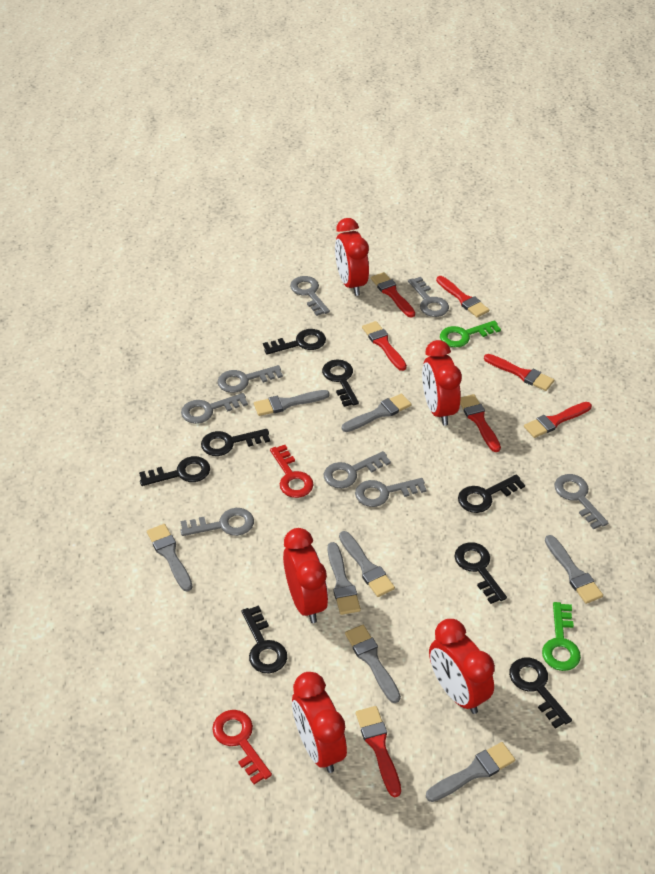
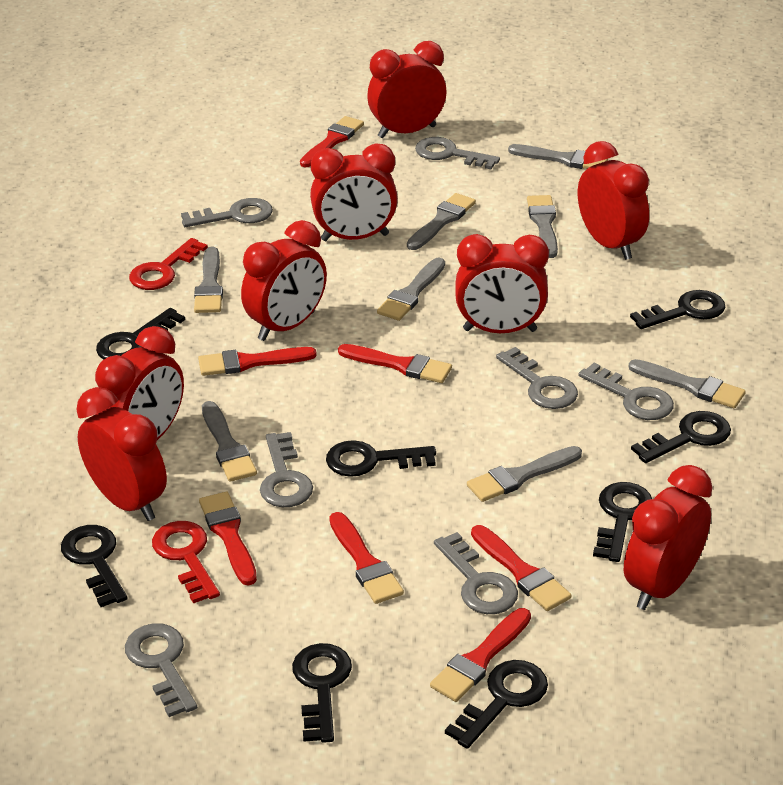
green key: [440,320,501,347] [542,602,581,671] = 2 -> none = 0
grey key: [180,508,254,536] [181,393,248,424] [217,365,283,393] [290,276,330,316] [324,451,391,488] [355,478,426,507] [408,277,449,317] [554,474,608,529] = 8 -> [125,623,197,717] [181,198,273,227] [260,432,313,507] [415,137,500,169] [434,532,518,614] [496,347,578,409] [578,363,674,420] = 7
red clock: [283,528,328,623] [292,672,347,773] [335,218,369,296] [422,340,462,426] [429,619,495,714] = 5 -> [76,387,167,521] [95,326,184,440] [241,220,327,341] [310,143,398,241] [367,41,446,138] [455,234,549,333] [578,141,649,260] [624,465,713,610] = 8

